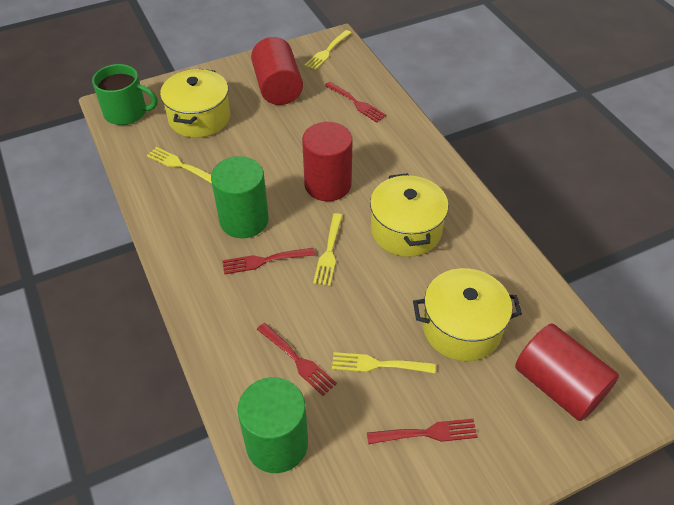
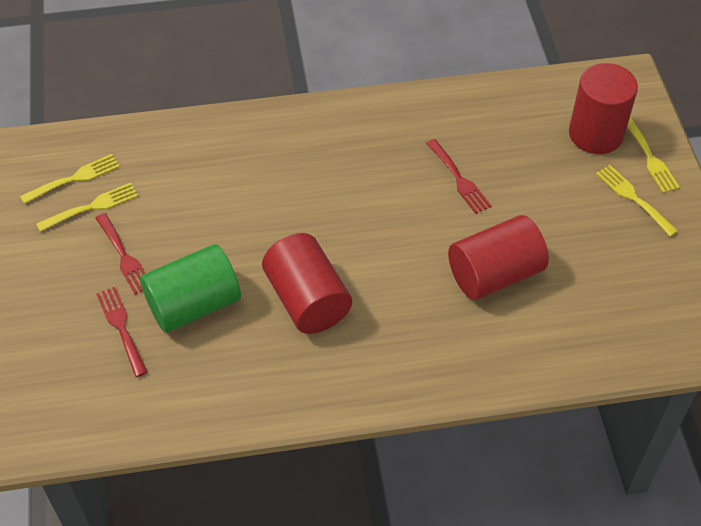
green cylinder: [211,156,269,238] [238,377,308,473] = 2 -> [140,244,241,333] = 1
green mug: [92,64,158,125] = 1 -> none = 0
red fork: [222,248,315,275] [257,323,337,396] [324,82,386,123] [367,419,478,444] = 4 -> [96,213,146,295] [96,287,147,377] [426,139,492,214] = 3
yellow pot: [160,69,230,138] [370,173,448,257] [413,268,522,361] = 3 -> none = 0

